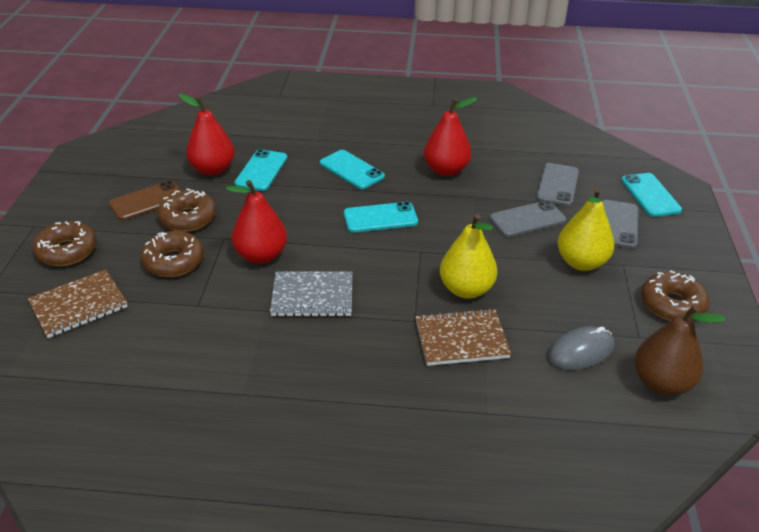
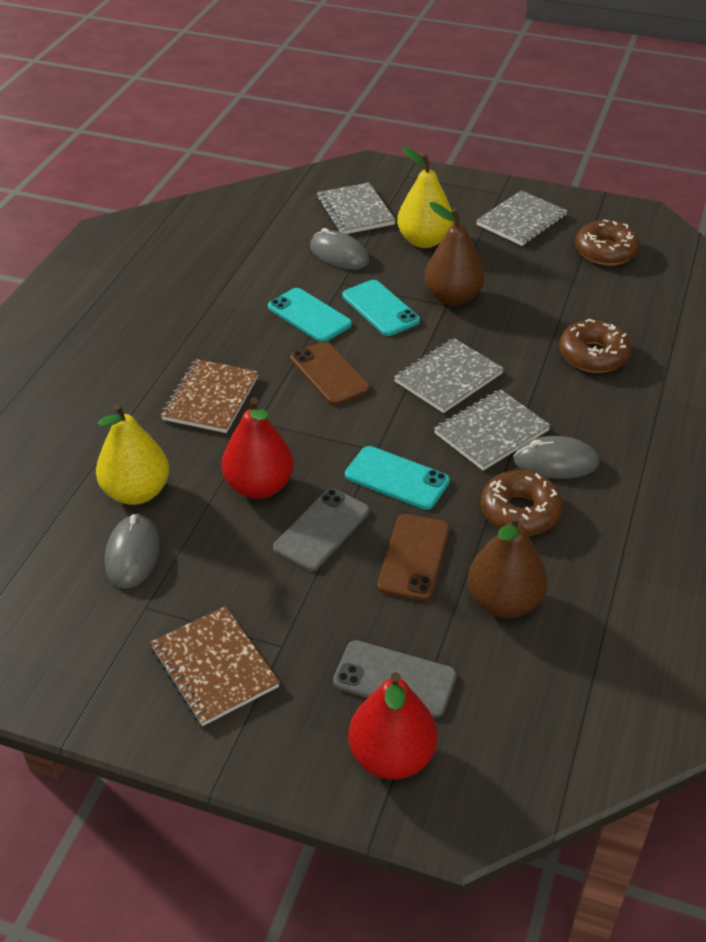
brown donut: [32,221,97,266] [141,231,204,277] [157,189,216,232] [641,270,710,321] = 4 -> [480,470,563,536] [559,319,631,373] [575,219,640,265] = 3
brown pear: [634,305,726,396] = 1 -> [424,202,485,306] [468,514,548,618] = 2
brown phone: [109,180,182,220] = 1 -> [290,341,370,405] [377,514,449,601] = 2
grey mouse: [548,326,614,370] = 1 -> [105,514,160,589] [310,228,369,270] [513,436,599,479] = 3
grey notebook: [270,271,353,317] = 1 -> [317,182,396,234] [394,338,504,413] [434,389,551,471] [476,190,567,246] = 4
grey phone: [490,200,566,237] [536,163,579,206] [602,200,638,249] = 3 -> [273,489,369,571] [333,640,456,718] = 2
red pear: [178,94,235,176] [226,180,287,264] [424,97,477,176] = 3 -> [221,397,294,499] [348,672,437,779] = 2
turquoise phone: [234,149,287,191] [320,150,385,189] [344,201,418,233] [621,173,682,217] = 4 -> [268,288,352,342] [343,280,420,336] [345,446,450,510] = 3

